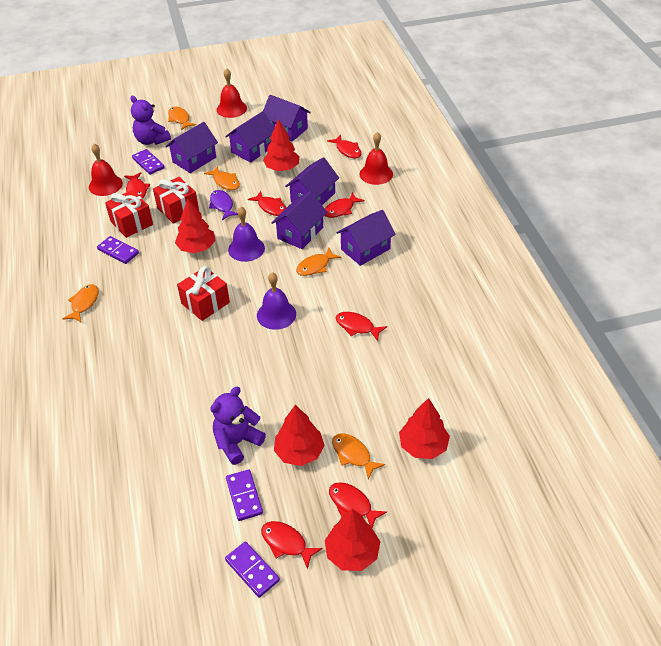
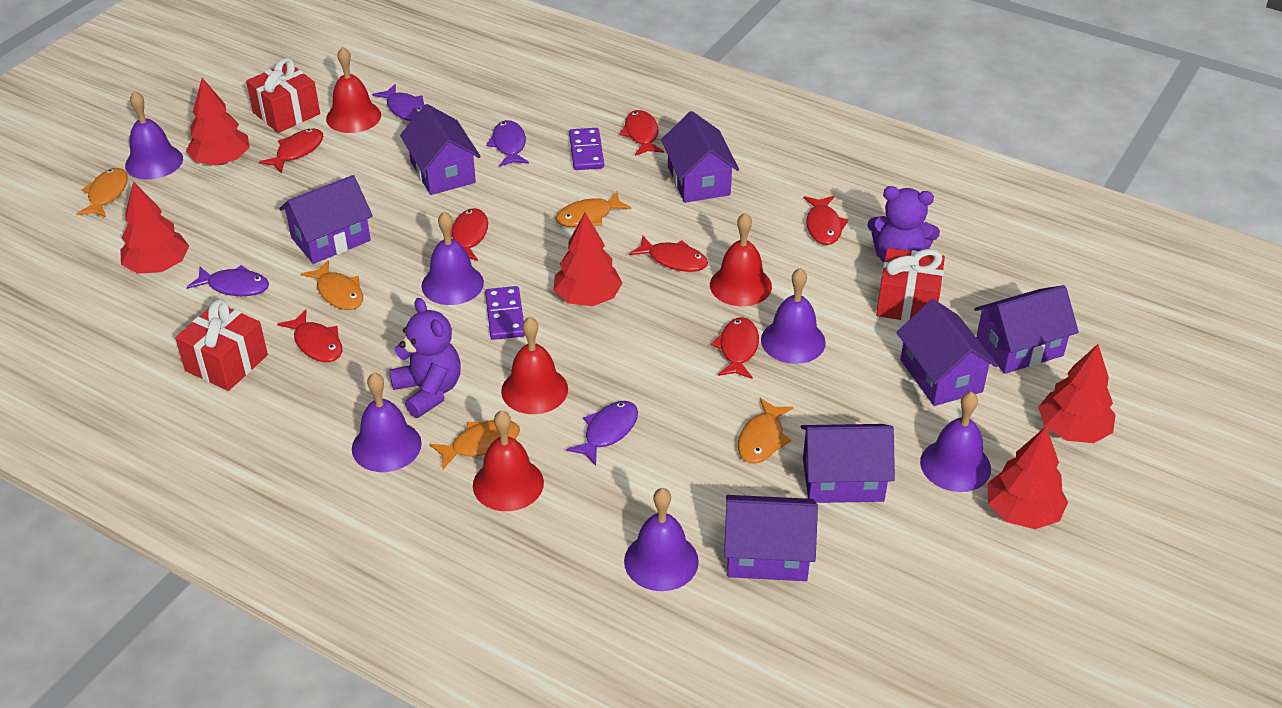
purple bell: [228,207,265,262] [257,272,296,330] = 2 -> [125,91,183,179] [352,373,422,472] [422,211,484,305] [624,488,699,591] [761,268,826,364] [920,392,991,492] = 6
purple domino: [97,236,139,264] [132,149,165,175] [225,541,280,598] [226,469,263,521] = 4 -> [485,286,525,340] [569,128,604,170] = 2
purple fish: [209,190,238,220] = 1 -> [187,265,269,296] [372,84,425,121] [486,120,529,167] [566,401,638,466] = 4
purple house: [166,122,218,173] [225,111,274,163] [263,95,311,141] [271,191,327,249] [285,157,339,205] [336,210,396,266] = 6 -> [279,175,373,264] [400,104,481,195] [661,111,739,203] [724,495,818,581] [801,424,895,503] [896,299,998,406] [974,285,1079,374] = 7
red bell: [89,144,123,196] [217,68,247,118] [360,132,393,185] = 3 -> [326,47,381,133] [473,410,544,511] [501,317,568,414] [710,213,772,306] = 4

